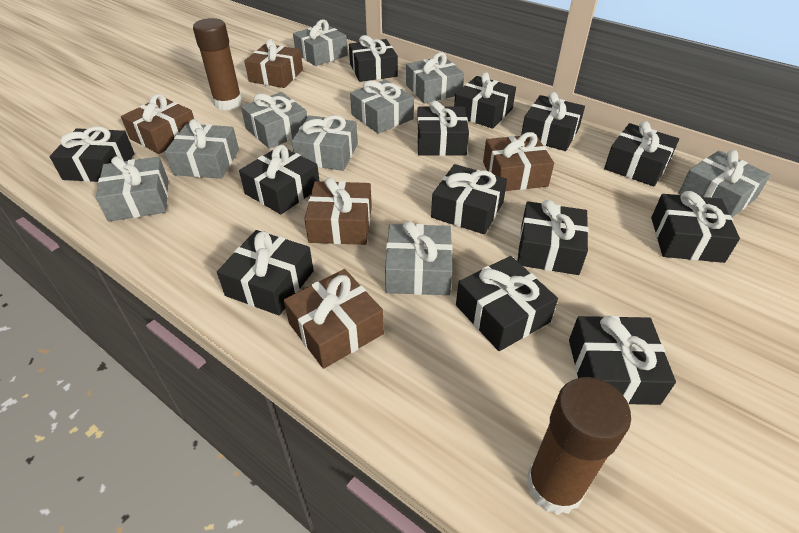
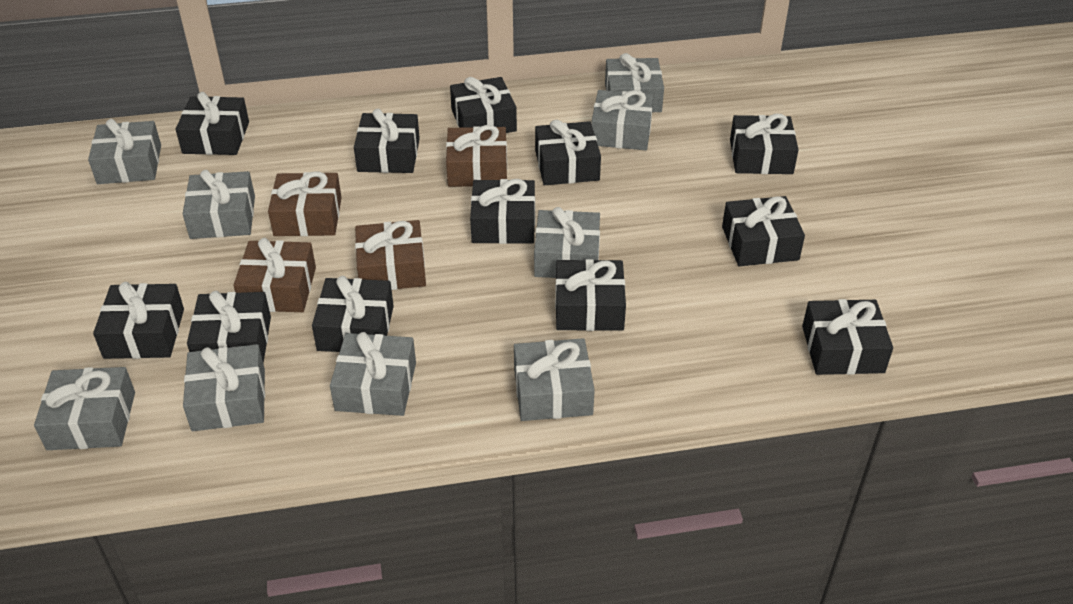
black gift: [49,126,135,182] [217,230,314,315] [239,145,320,214] [349,35,398,82] [417,101,469,156] [431,164,507,234] [454,72,516,129] [456,256,558,351] [517,200,589,275] [521,92,585,151] [569,316,676,405] [604,121,679,186] [651,191,740,263] = 13 -> [93,282,184,359] [176,92,249,155] [187,291,271,363] [312,276,394,352] [354,109,420,173] [450,77,517,133] [470,179,535,244] [535,120,601,185] [555,259,626,331] [722,196,805,266] [730,114,799,174] [802,299,893,375] = 12
brown gift: [121,94,194,154] [244,39,303,88] [284,269,384,369] [304,177,372,245] [483,132,554,191] = 5 -> [233,238,316,312] [268,172,342,236] [355,220,426,290] [446,125,507,187] = 4
brown glue stick: [193,18,242,110] [526,377,631,515] = 2 -> none = 0

